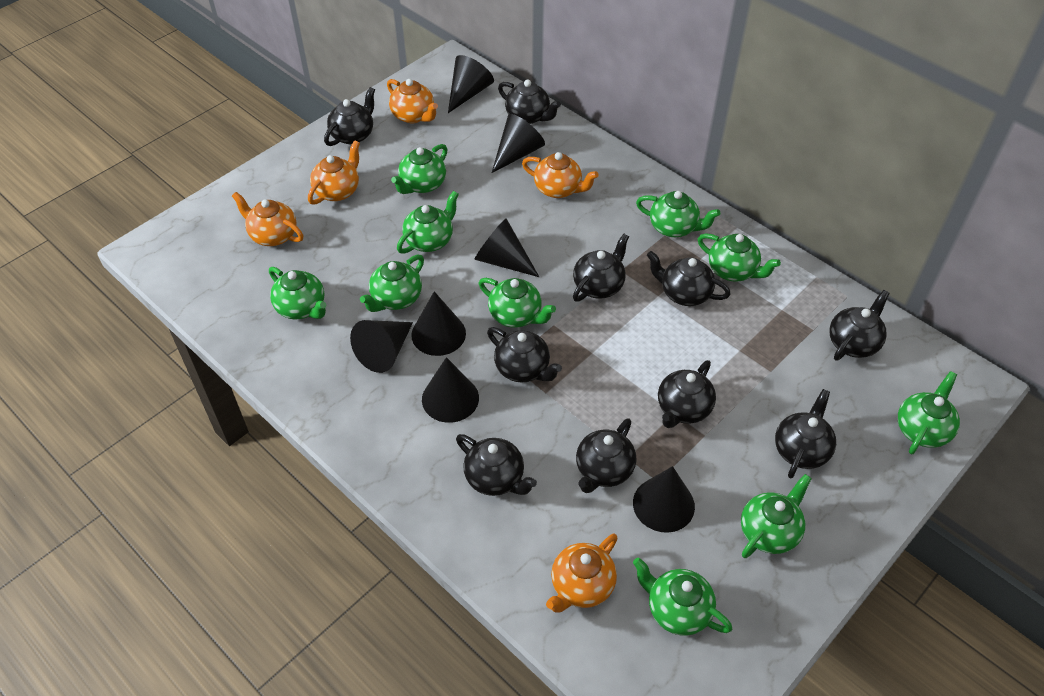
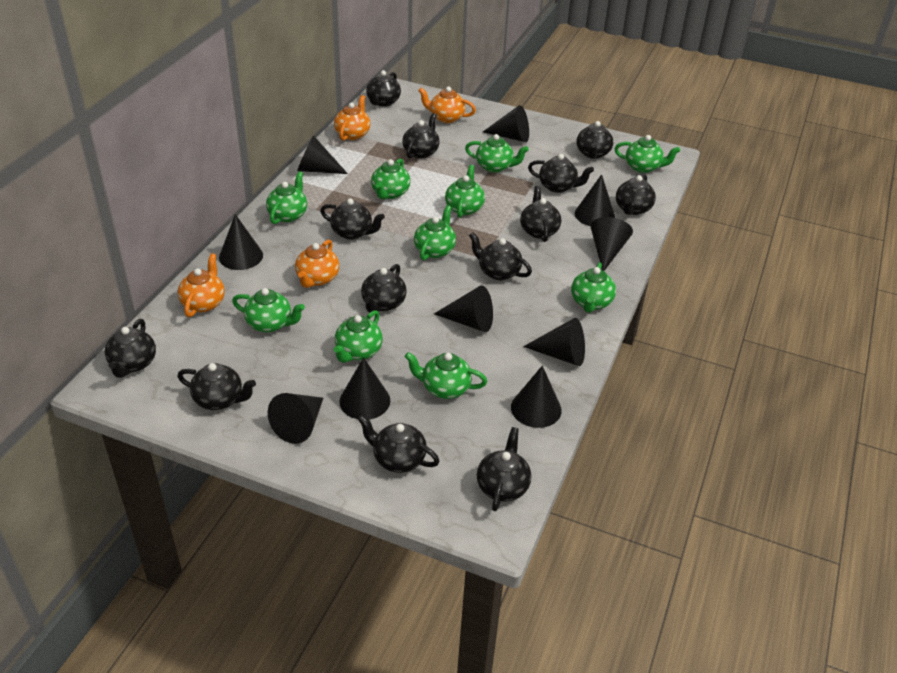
black cone: [350,320,413,373] [411,291,466,356] [422,357,479,423] [448,55,494,113] [474,218,539,277] [492,114,545,173] [633,466,695,533] = 7 -> [219,214,263,270] [268,393,323,444] [297,135,348,174] [340,357,390,420] [434,285,493,332] [483,105,529,142] [511,366,562,428] [523,318,585,366] [575,174,615,226] [590,217,633,271] = 10
black teapot: [324,87,375,146] [456,434,537,496] [487,327,562,382] [498,79,561,124] [573,234,629,302] [576,418,636,493] [647,251,731,306] [658,360,716,428] [775,389,836,478] [829,290,890,361] = 10 -> [105,319,156,378] [178,363,256,410] [320,198,385,240] [358,415,440,473] [361,264,407,313] [366,70,401,107] [402,113,440,159] [469,232,532,280] [477,427,531,511] [520,186,561,242] [528,154,594,193] [576,121,613,159] [616,175,656,215] = 13
orange teapot: [232,192,303,246] [308,140,360,205] [387,79,438,123] [522,152,598,198] [546,534,618,613] = 5 -> [178,253,225,317] [295,239,339,288] [334,95,370,141] [418,86,476,123] = 4

